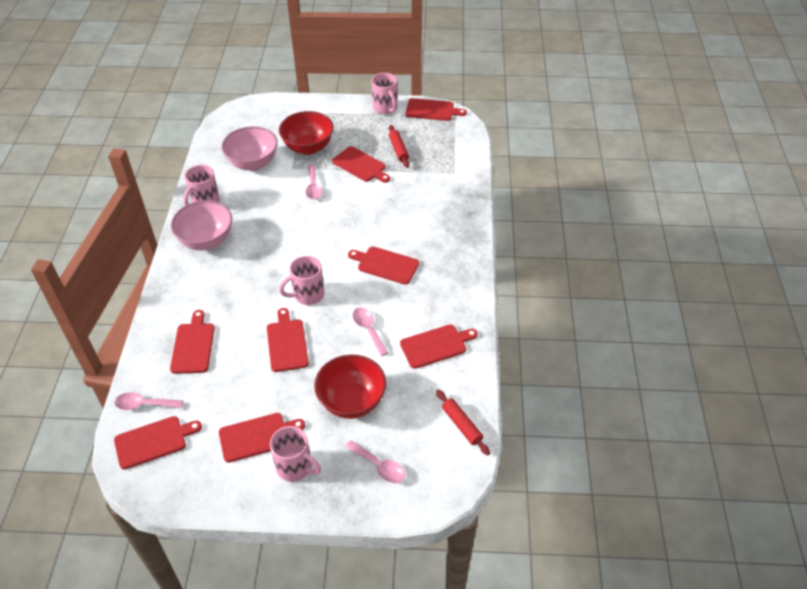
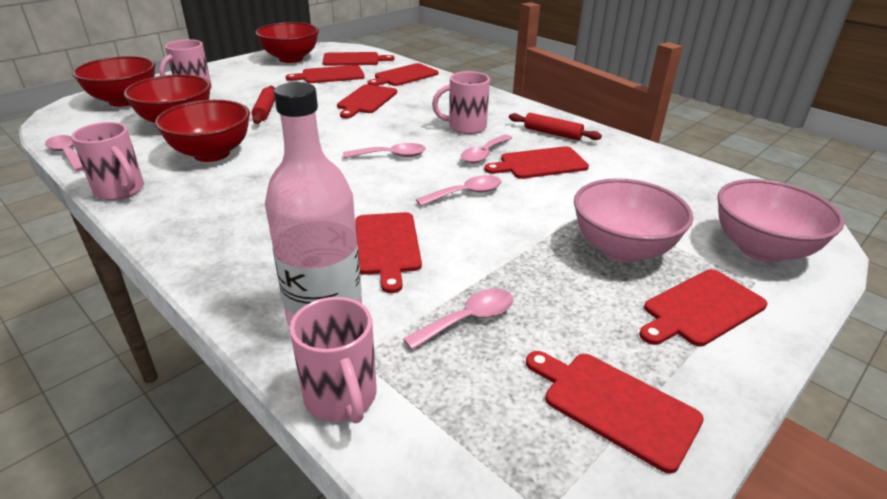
pink bottle: none = 0 -> [265,82,362,327] = 1
pink spoon: [115,392,183,410] [306,165,323,200] [345,441,405,483] [353,307,388,356] = 4 -> [45,135,84,172] [343,143,426,158] [403,288,513,350] [416,175,501,206] [461,135,512,163] = 5
red bowl: [279,111,334,155] [314,355,387,419] = 2 -> [72,56,155,107] [124,74,211,123] [155,100,250,162] [255,22,319,63] = 4

